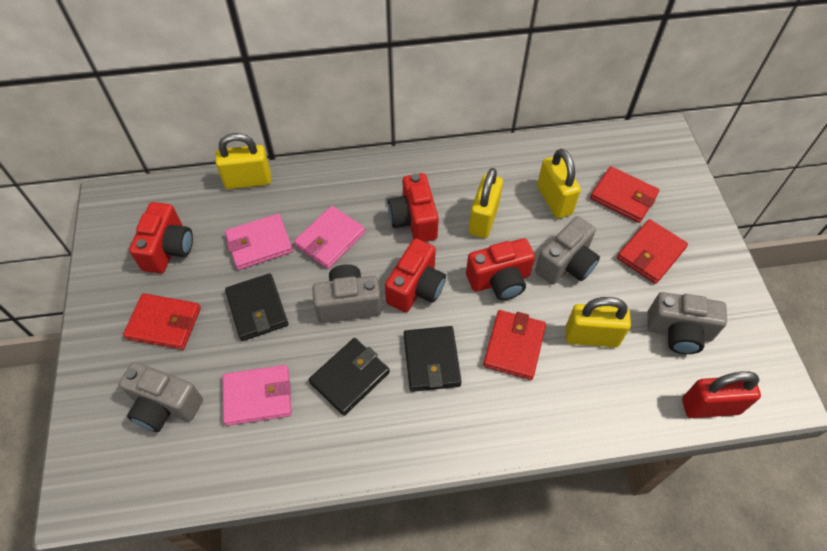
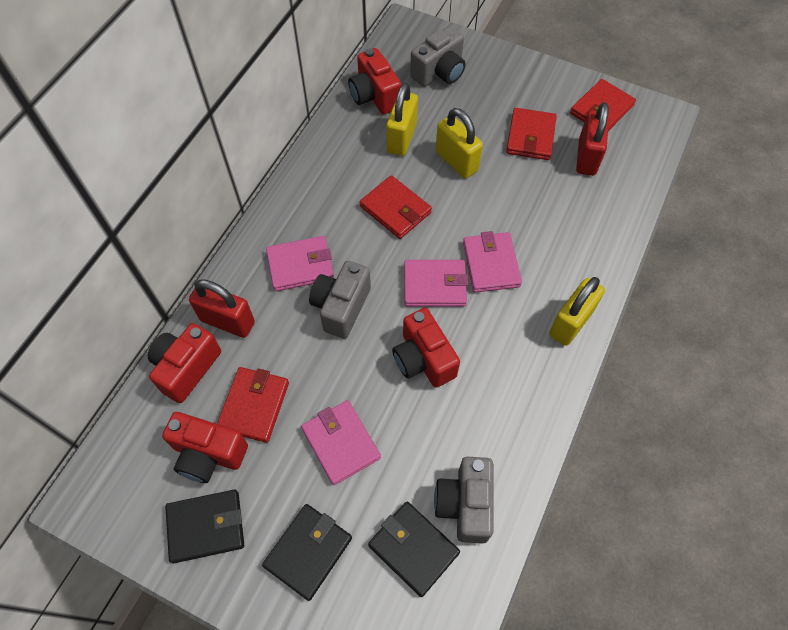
grey camera: [119,362,203,432] [312,264,382,323] [535,216,600,285] [647,292,727,354] = 4 -> [309,261,371,339] [410,26,466,87] [434,457,493,544] = 3
pink wallet: [223,365,292,426] [225,214,293,270] [294,206,365,269] = 3 -> [266,236,334,291] [301,400,381,485] [404,260,468,307] [463,231,522,293] = 4
red padlock: [682,371,761,418] = 1 -> [189,279,255,338] [576,102,609,176] = 2
yellow padlock: [216,133,271,189] [469,168,503,238] [537,149,581,219] [565,297,631,347] = 4 -> [386,83,418,156] [436,108,483,179] [549,277,605,346] = 3

